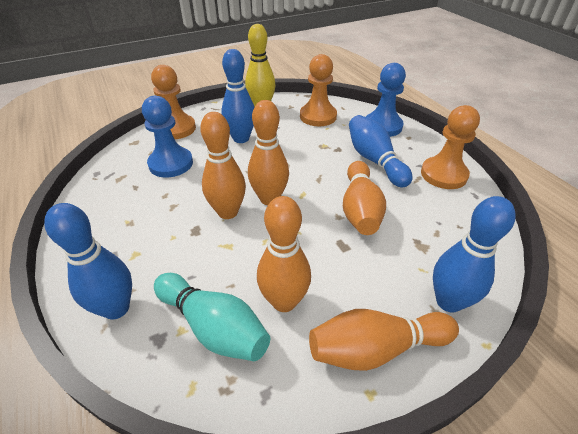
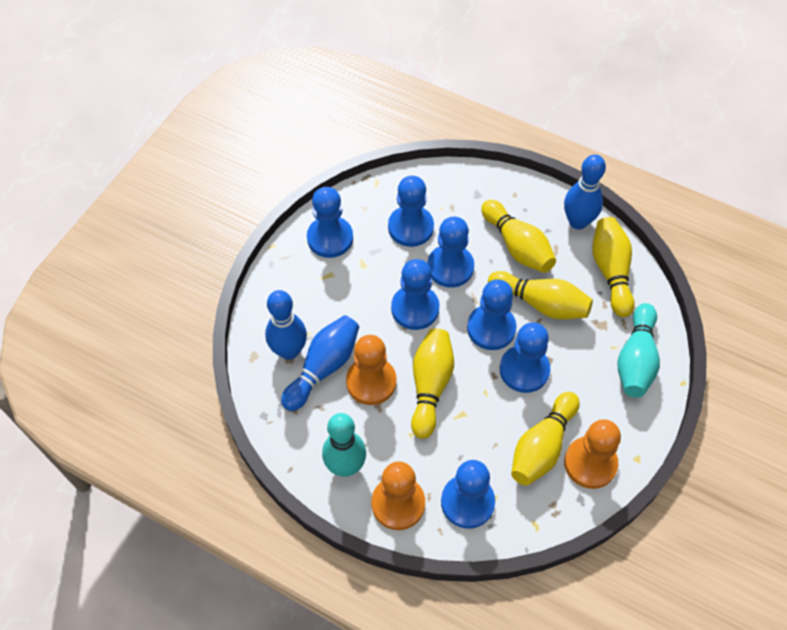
blue bowling pin: [44,203,132,320] [221,49,254,143] [349,115,412,188] [433,196,516,313] = 4 -> [265,290,307,360] [281,315,359,411] [564,154,606,230] = 3
blue pawn: [142,96,193,177] [366,63,406,137] = 2 -> [307,187,353,258] [388,176,434,247] [391,259,440,330] [427,217,474,287] [441,460,495,529] [467,279,517,350] [500,322,550,393] = 7
orange bowling pin: [200,112,246,219] [248,100,289,205] [257,196,311,312] [309,309,459,371] [343,161,386,235] = 5 -> none = 0
turquoise bowling pin: [154,273,270,361] = 1 -> [322,413,366,477] [617,303,660,398] = 2
yellow bowling pin: [245,24,275,107] = 1 -> [411,328,454,439] [481,200,556,273] [488,271,593,319] [511,392,580,486] [593,217,635,317] = 5

